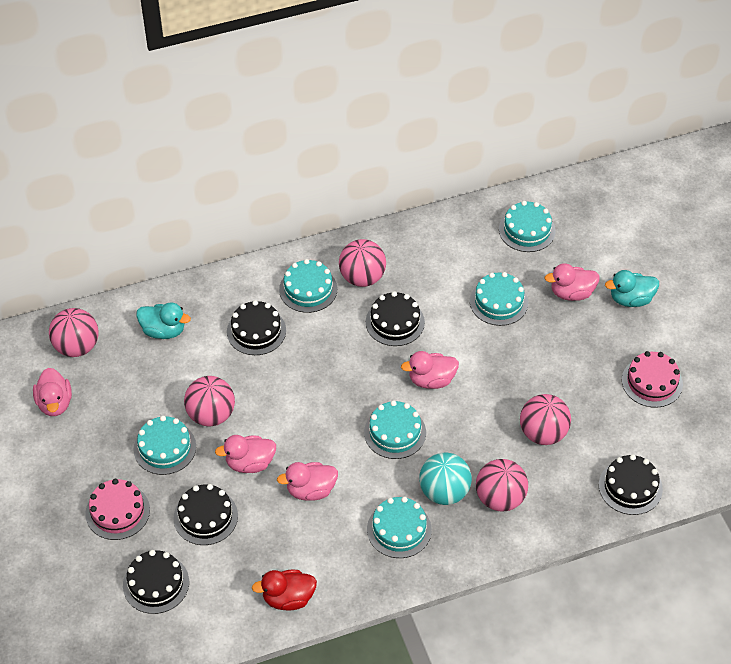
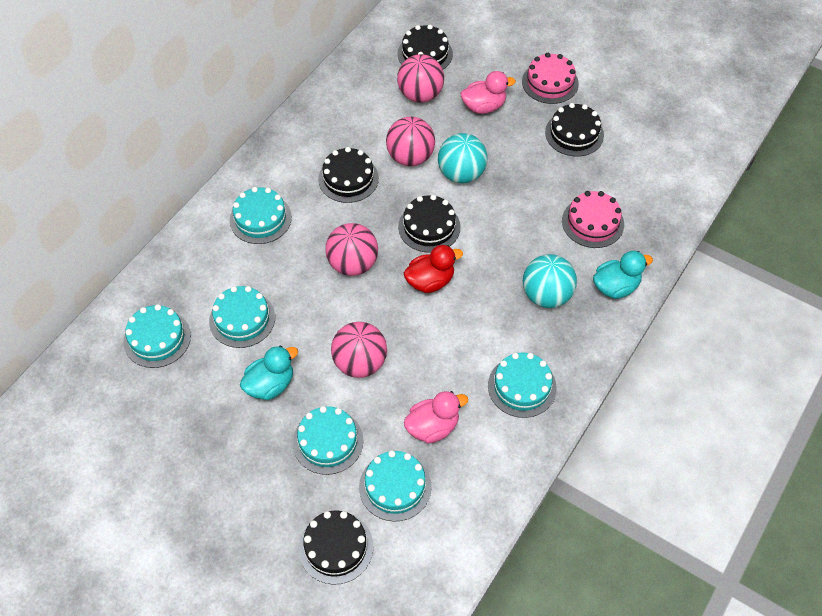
pink ball: [49,308,99,357] [184,376,235,426] [339,239,386,287] [476,459,528,512] [520,394,571,445] = 5 -> [325,223,378,276] [331,322,387,378] [386,117,435,166] [397,54,444,103] = 4
pink duck: [33,368,72,416] [215,435,276,473] [277,462,338,501] [401,351,459,389] [544,263,600,301] = 5 -> [404,391,468,444] [461,71,516,114] = 2
turquoise ball: [419,453,472,505] = 1 -> [438,133,487,184] [523,254,577,308] = 2

